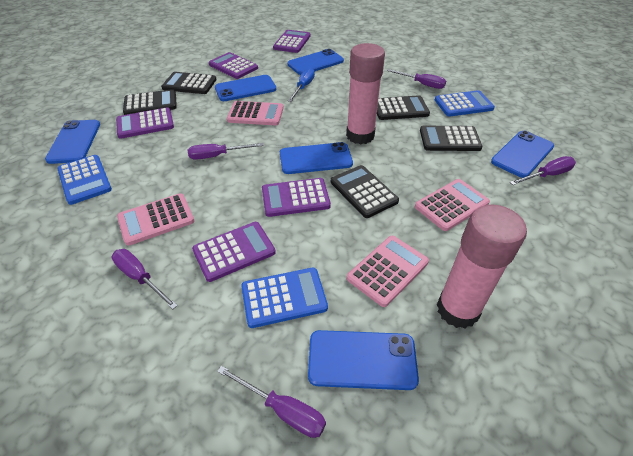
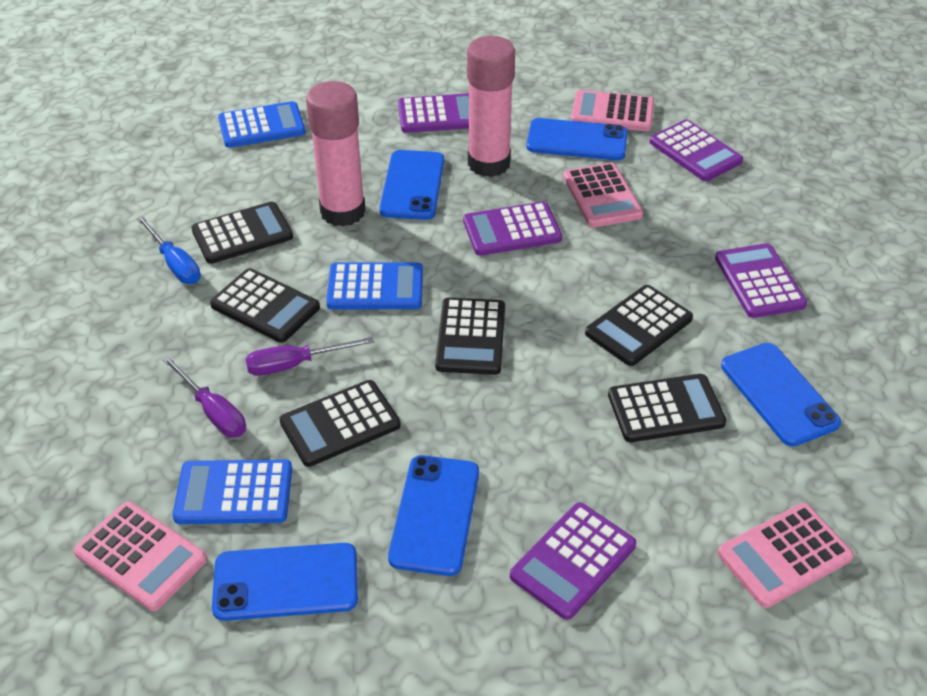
black calculator: [123,89,177,115] [161,72,217,94] [331,165,399,218] [377,95,430,120] [420,126,482,151] = 5 -> [191,202,293,264] [210,268,320,343] [279,380,401,467] [435,298,505,375] [585,285,693,366] [608,374,726,442] = 6
blue phone: [45,120,100,164] [215,75,276,101] [280,142,353,174] [288,49,344,75] [308,330,419,390] [491,131,554,178] = 6 -> [212,543,358,621] [379,150,444,220] [388,455,479,576] [526,118,628,160] [721,343,841,446] = 5
purple screwdriver: [112,249,178,309] [188,143,264,160] [217,366,326,438] [387,69,446,89] [510,156,576,185] = 5 -> [162,355,246,437] [245,337,374,376] = 2

